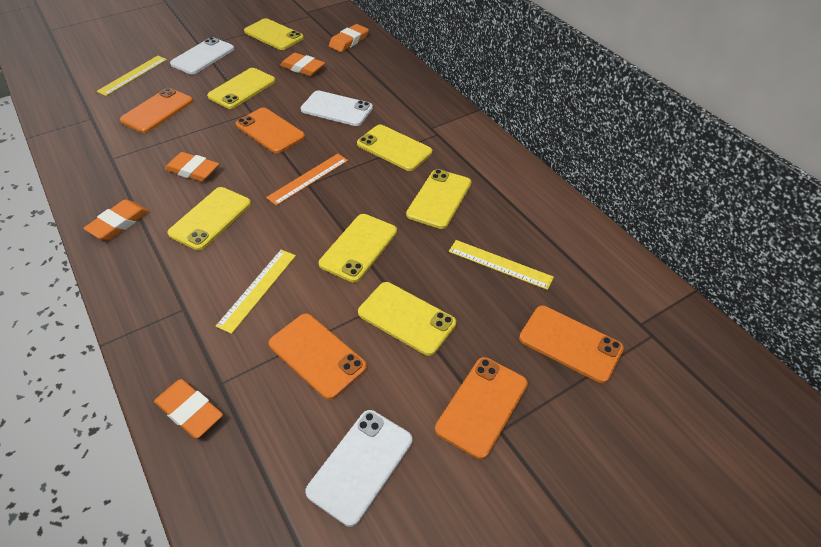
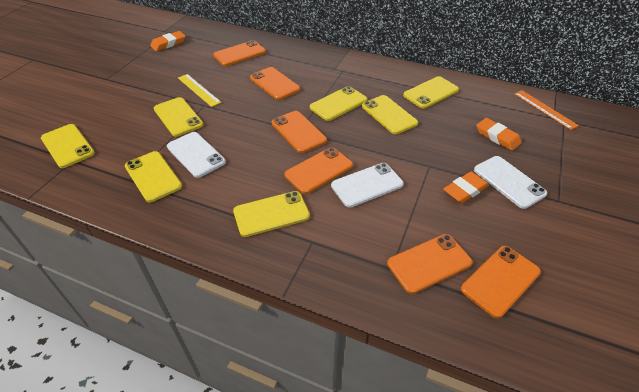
orange eraser: [83,199,149,240] [154,379,223,438] [165,152,219,182] [280,53,325,76] [329,24,369,52] = 5 -> [150,31,185,51] [443,172,489,204] [476,118,522,151] = 3
orange phone: [120,88,193,133] [236,108,305,153] [269,314,367,400] [435,357,528,459] [519,306,624,383] = 5 -> [214,40,266,66] [250,67,300,100] [272,111,327,153] [284,147,353,194] [387,234,473,294] [461,246,541,318] = 6
yellow ruler: [97,56,167,96] [216,250,296,334] [449,240,554,290] = 3 -> [178,74,221,107] = 1

